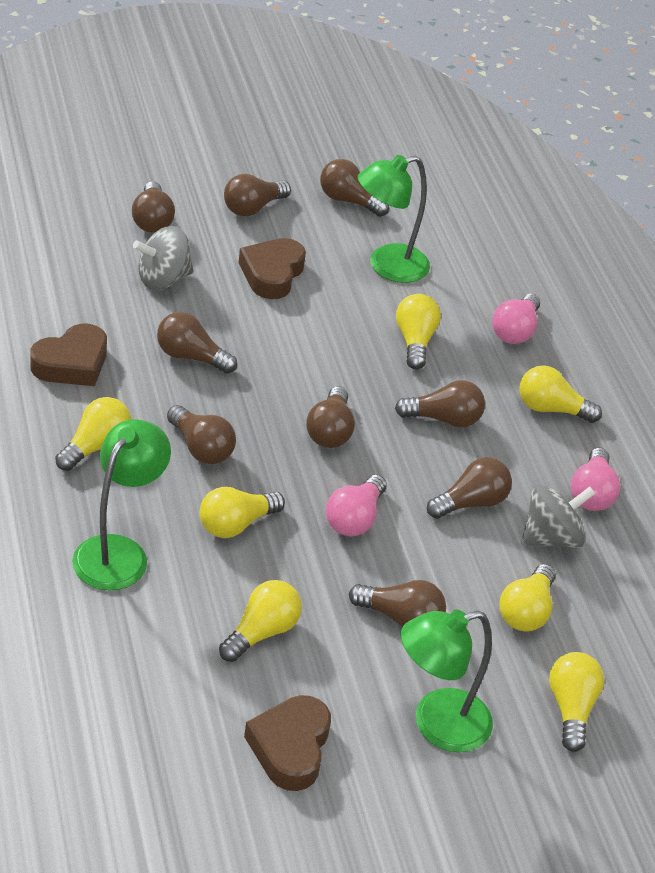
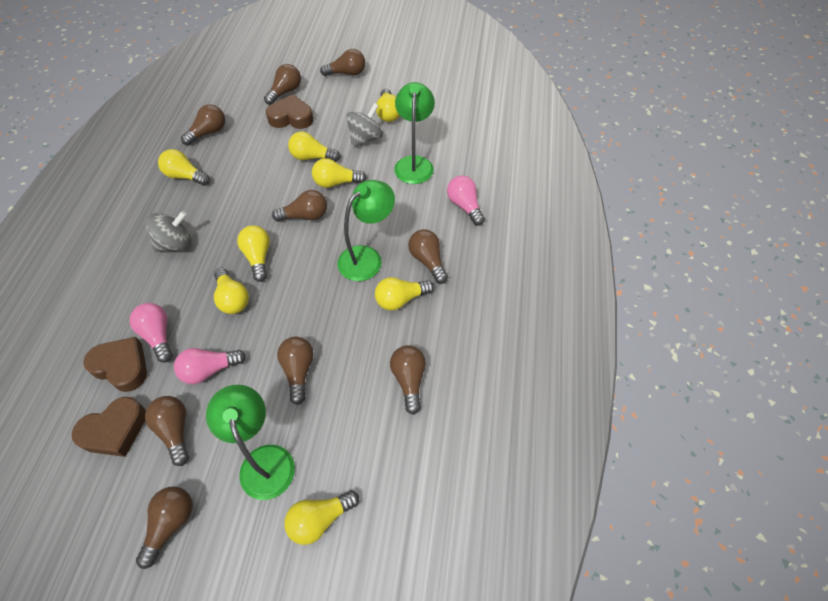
yellow light bulb: [55,397,131,471] [199,487,285,538] [219,580,302,662] [396,294,441,369] [500,564,556,632] [519,366,602,423] [549,652,604,752] = 7 -> [158,149,210,186] [214,268,249,314] [237,225,270,282] [284,490,359,545] [288,132,341,162] [312,158,367,188] [375,277,434,311] [376,89,400,122] = 8

